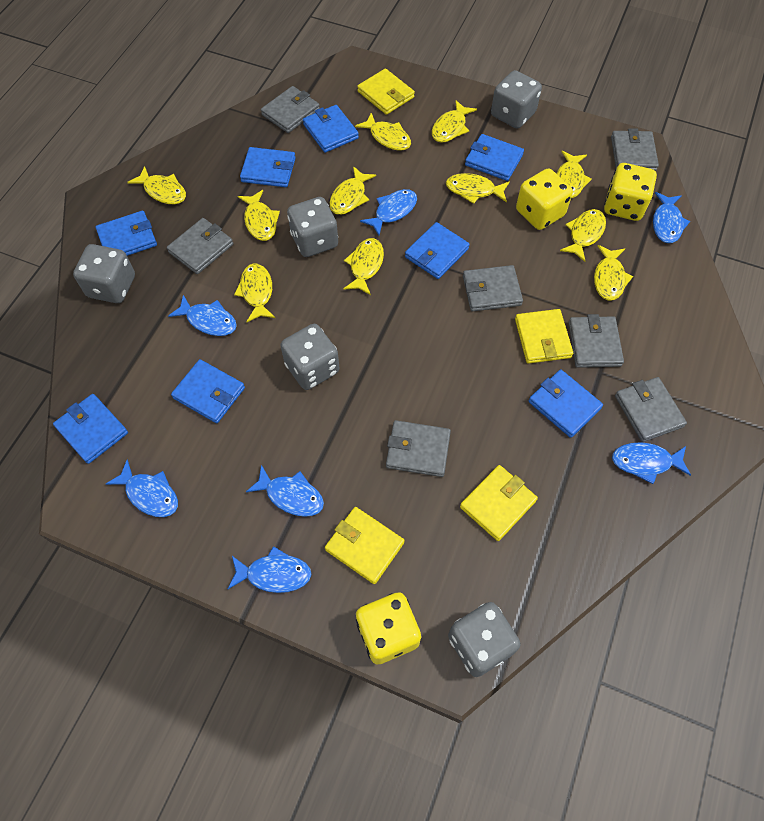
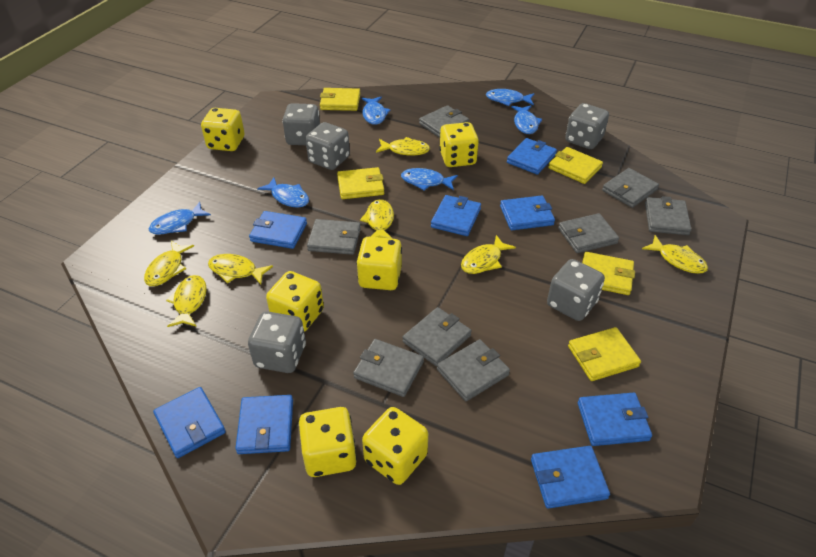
blue fish: [106,459,178,517] [168,295,237,336] [228,546,312,593] [246,465,324,517] [360,189,417,235] [612,442,691,484] [653,192,690,243] = 7 -> [148,202,211,235] [257,178,309,208] [362,97,390,125] [401,168,458,191] [486,89,535,106] [511,105,542,134] = 6
grey wallet: [167,218,233,274] [261,86,320,133] [386,420,451,477] [463,265,523,311] [569,314,624,368] [611,128,659,171] [615,377,687,442] = 7 -> [307,219,361,255] [353,339,424,397] [402,307,472,366] [419,105,469,138] [437,339,510,401] [558,213,619,253] [602,168,659,208] [645,196,691,235] = 8
yellow dice: [356,592,421,664] [516,168,573,230] [604,163,657,221] = 3 -> [201,108,245,151] [266,271,324,332] [299,407,357,477] [356,237,402,290] [362,407,428,485] [439,122,479,167] = 6
yellow fish: [127,166,186,204] [234,263,275,322] [238,190,280,241] [330,166,376,215] [343,238,384,295] [355,113,411,151] [432,100,477,143] [446,173,510,204] [556,150,592,199] [560,209,606,262] [594,245,633,301] = 11 -> [144,241,194,286] [166,275,207,327] [208,254,273,284] [360,199,394,239] [376,137,430,156] [461,235,516,274] [642,235,708,274] = 7
yellow wallet: [325,507,405,584] [357,69,415,115] [460,465,538,541] [515,309,573,364] = 4 -> [320,88,360,111] [337,167,384,199] [548,147,603,184] [568,327,641,381] [582,252,635,295] = 5

